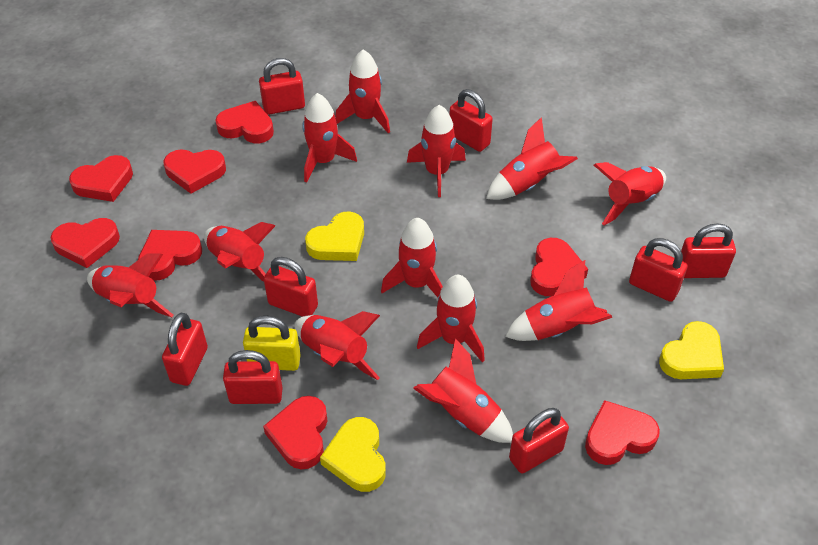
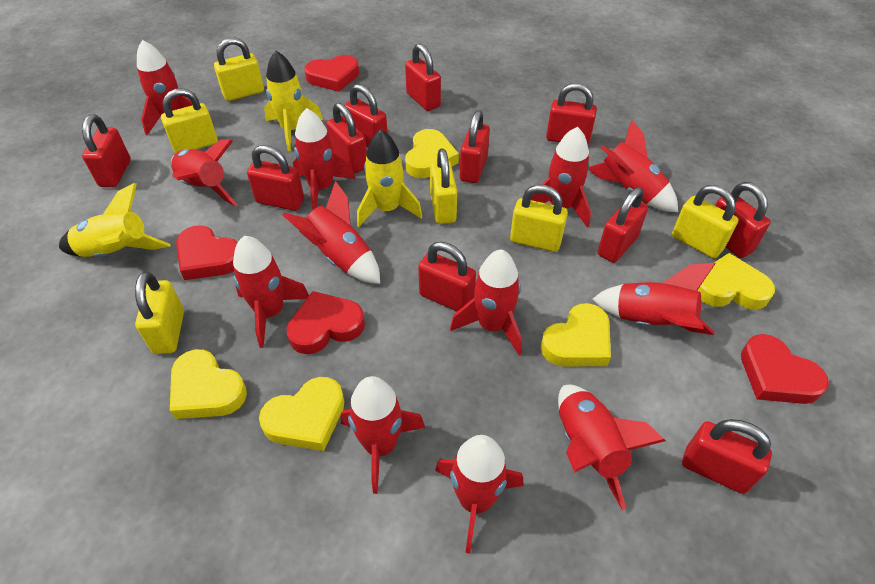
red heart: [51,218,120,268] [69,155,133,202] [138,230,202,280] [164,149,226,194] [215,101,274,144] [263,396,328,470] [530,238,588,296] [585,400,660,465] = 8 -> [176,225,238,280] [286,291,365,354] [304,55,359,92] [741,334,829,404] = 4
red padlock: [162,313,208,386] [223,350,283,404] [259,58,305,115] [264,257,318,317] [449,89,493,152] [509,408,569,473] [629,238,687,302] [681,223,736,278] = 8 -> [82,114,131,187] [247,145,304,211] [326,103,367,174] [344,84,388,148] [405,43,441,111] [418,242,476,311] [460,110,490,183] [546,83,597,145] [598,187,648,263] [682,419,772,494] [715,182,770,258] = 11
yellow heart: [305,211,364,261] [320,417,386,492] [659,321,724,379] = 3 -> [170,349,247,419] [259,377,345,451] [405,129,459,178] [541,303,611,366] [697,253,775,310] = 5
yellow padlock: [243,316,301,371] = 1 -> [135,272,184,354] [161,88,218,153] [214,38,264,101] [430,148,457,224] [510,185,568,252] [672,185,739,258] = 6
yellow rocket: none = 0 -> [59,183,171,257] [264,51,323,151] [357,129,422,227] = 3

